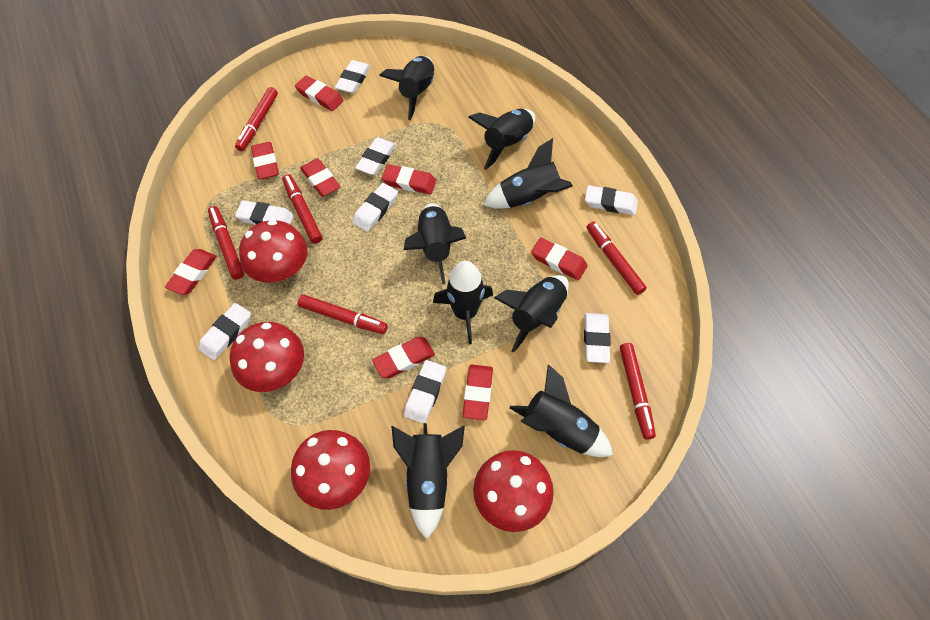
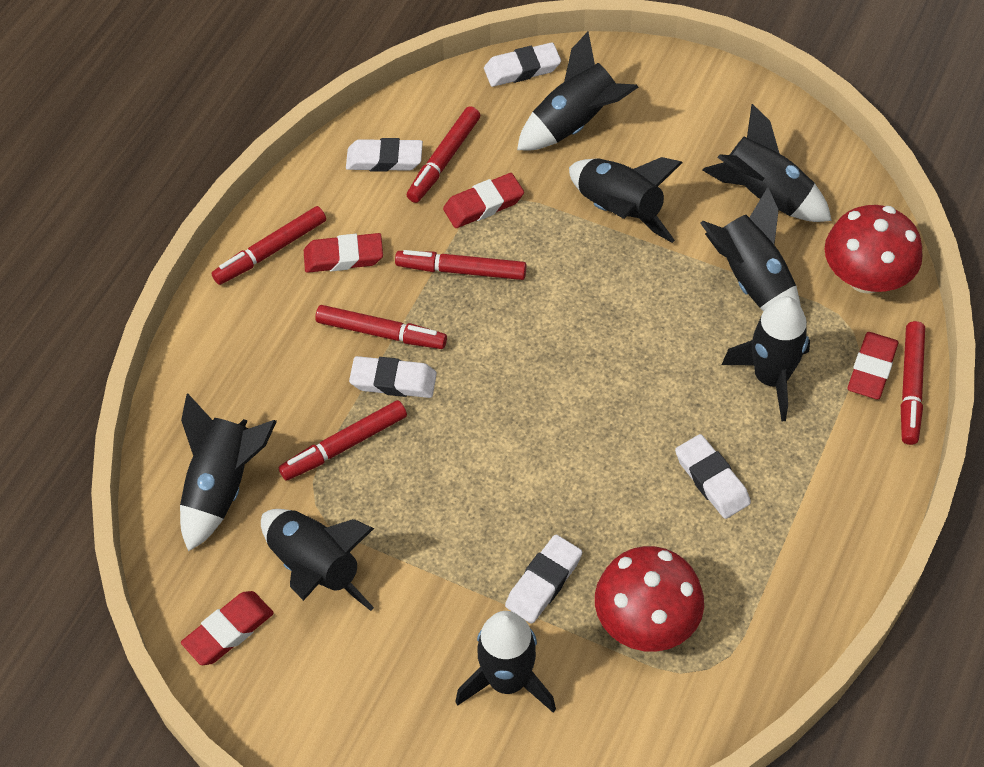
red eraser: [165,249,217,295] [251,142,279,180] [295,76,344,111] [300,158,340,197] [372,337,435,378] [382,164,436,194] [463,365,493,420] [531,238,588,280] = 8 -> [181,591,274,665] [304,233,383,273] [443,173,524,228] [848,332,898,399] = 4
red mushroom: [230,322,304,392] [239,220,308,283] [291,430,370,510] [473,450,554,532] = 4 -> [595,546,704,652] [825,205,923,294] = 2
white eraser: [198,303,251,360] [235,200,294,225] [335,60,371,94] [352,183,398,232] [355,137,396,175] [404,360,446,424] [584,313,611,363] [585,185,638,215] = 8 -> [346,138,423,172] [349,356,437,398] [484,42,561,87] [505,535,582,624] [675,434,751,519] = 5

